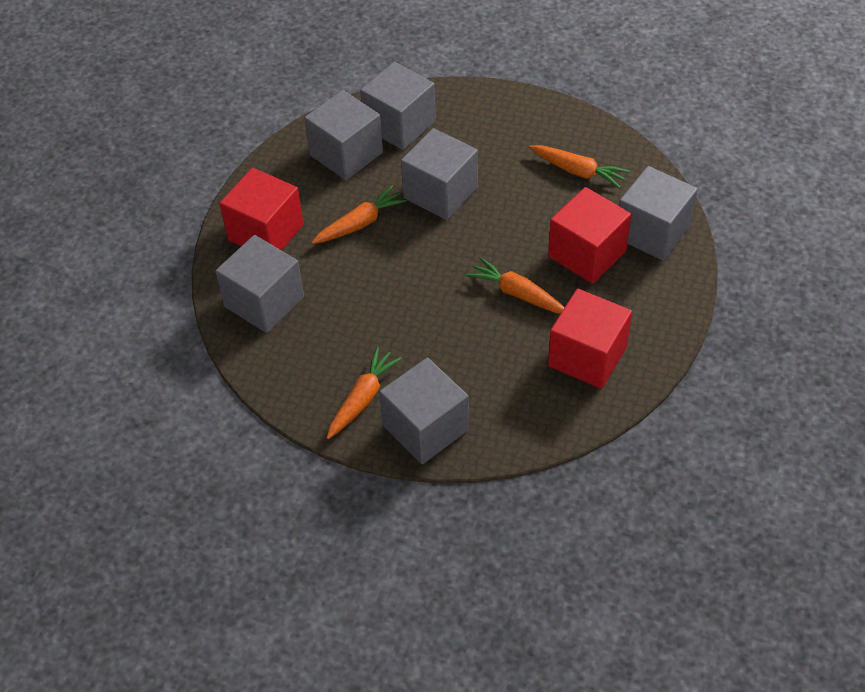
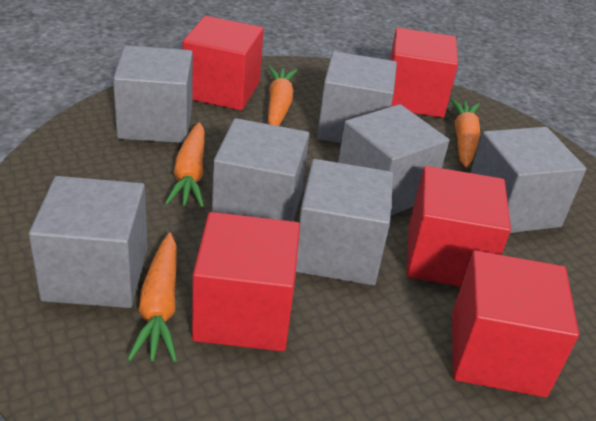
grey cube: [215,235,304,333] [304,90,383,180] [360,62,436,150] [379,358,469,464] [401,128,478,220] [619,166,698,261] = 6 -> [29,176,147,308] [113,45,193,143] [212,118,309,221] [296,159,394,285] [317,51,397,143] [338,104,449,215] [471,127,586,233] = 7
red cube: [219,168,304,250] [548,187,631,284] [548,288,632,389] = 3 -> [182,16,264,111] [192,212,300,352] [390,28,458,118] [406,166,511,287] [452,250,579,397] = 5

